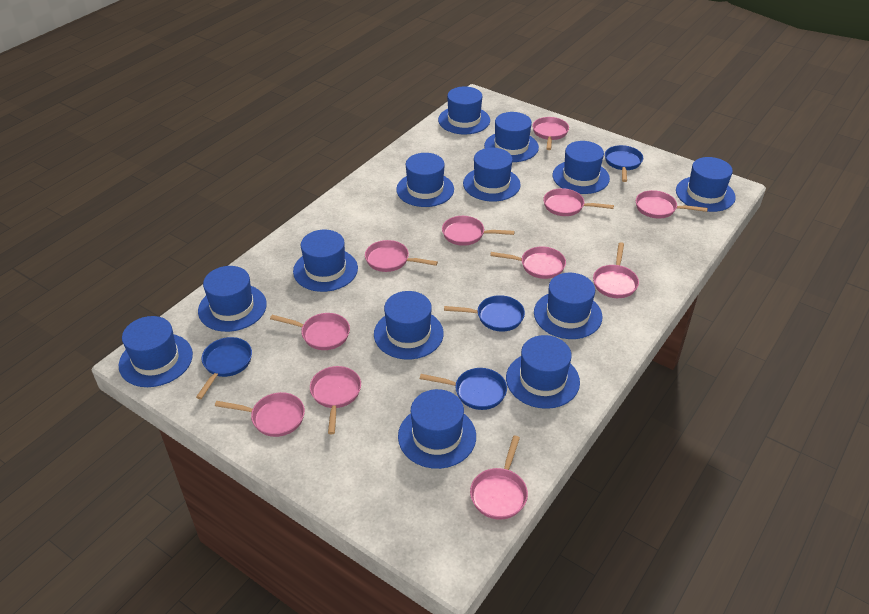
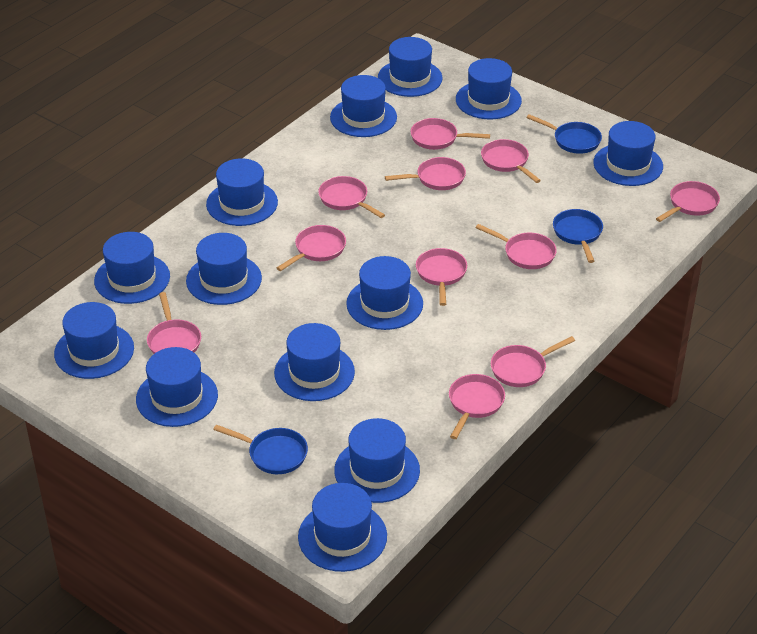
blue pan: [196,337,252,399] [420,368,507,410] [444,295,525,332] [605,145,643,182] = 4 -> [213,424,308,474] [527,114,602,154] [553,209,603,263] = 3

